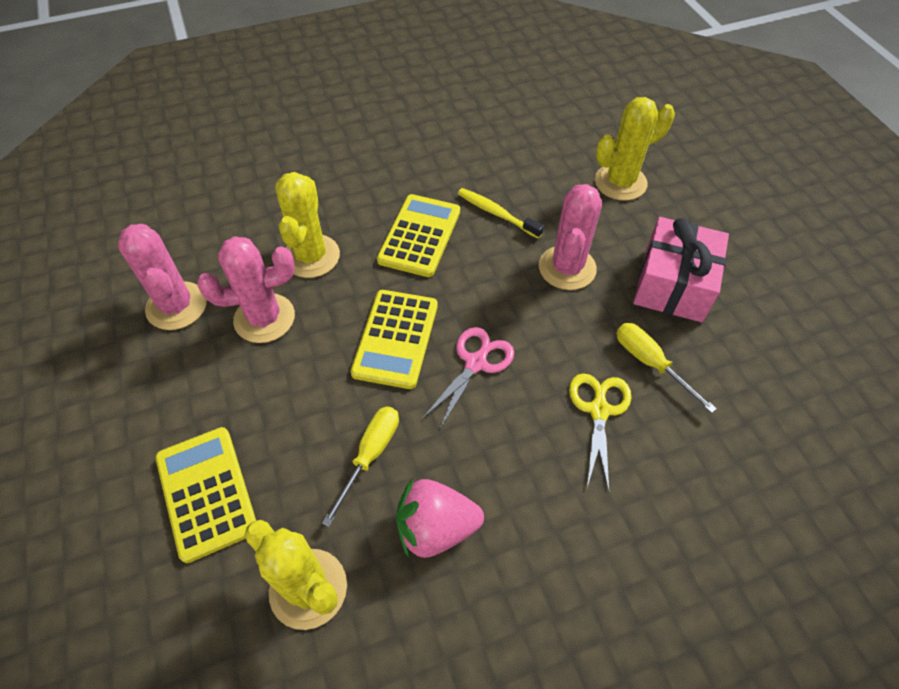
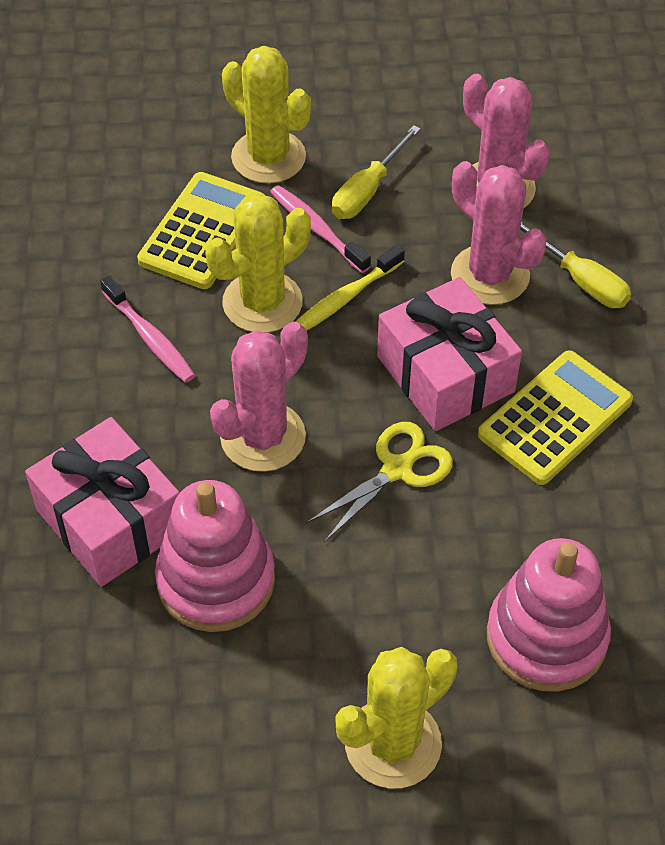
pink gift: [633,217,729,322] = 1 -> [25,417,180,587] [377,277,522,431] = 2
pink scissors: [422,327,514,430] = 1 -> none = 0
pink stacking toy: none = 0 -> [155,480,275,632] [487,538,611,692] = 2
pink strawberry: [396,479,484,558] = 1 -> none = 0
pink toothbrush: none = 0 -> [100,275,195,383] [270,185,371,273] = 2
yellow calculator: [155,427,256,563] [350,290,438,389] [377,194,460,277] = 3 -> [137,172,265,289] [478,350,633,485] = 2

